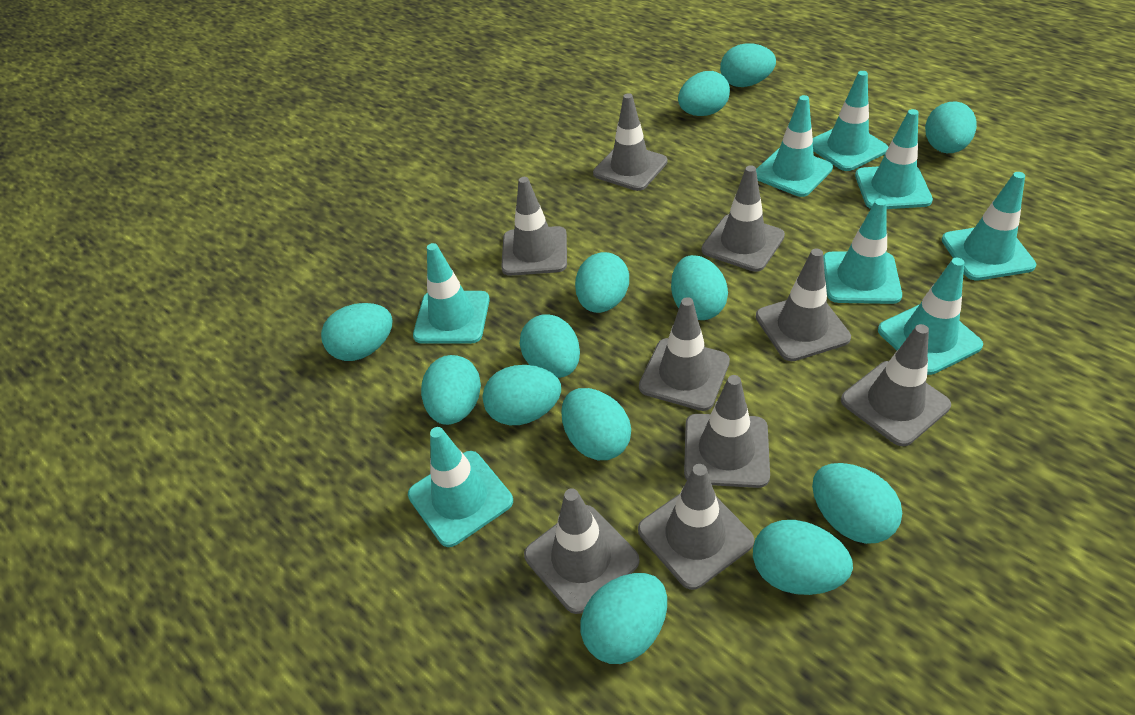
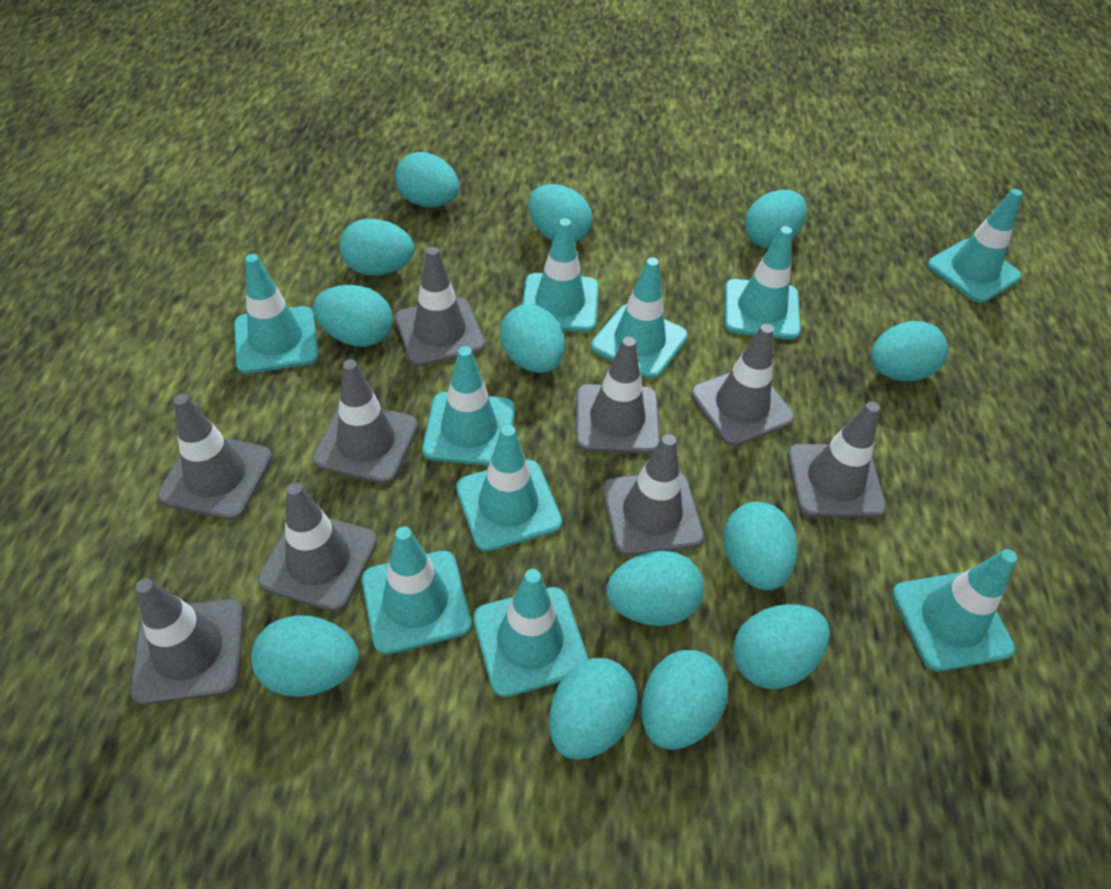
turquoise traffic cone: [408,427,513,547] [413,243,490,344] [756,95,833,197] [813,71,888,171] [823,199,902,304] [855,109,933,209] [878,258,983,375] [941,172,1036,281] = 8 -> [234,254,319,374] [361,526,471,655] [422,346,515,466] [456,425,562,551] [473,569,588,697] [522,218,599,332] [591,257,688,379] [724,226,801,340] [892,549,1017,672] [927,189,1022,303] = 10

